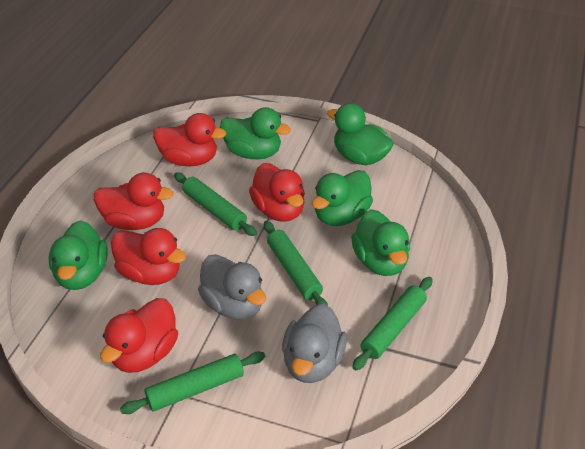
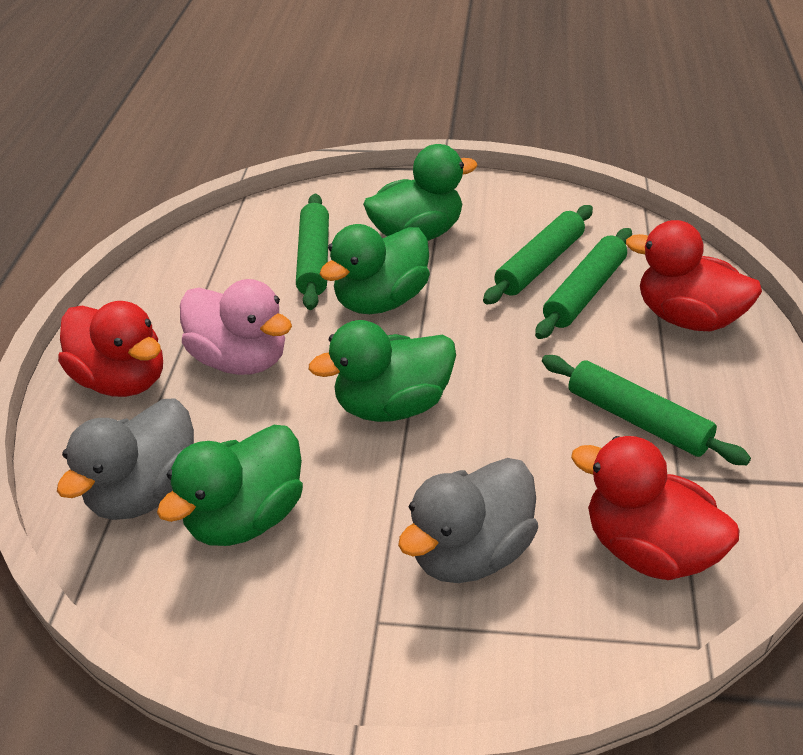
green duck: [49,220,108,290] [220,107,291,159] [312,170,373,226] [327,103,394,165] [351,209,410,276] = 5 -> [157,425,303,546] [309,320,456,422] [320,224,430,314] [363,144,478,241] = 4
pink duck: none = 0 -> [180,279,292,375] = 1
red duck: [94,173,174,230] [100,298,178,373] [111,228,186,285] [153,113,226,166] [249,163,305,222] = 5 -> [58,301,163,397] [571,436,740,580] [626,220,762,331] = 3

